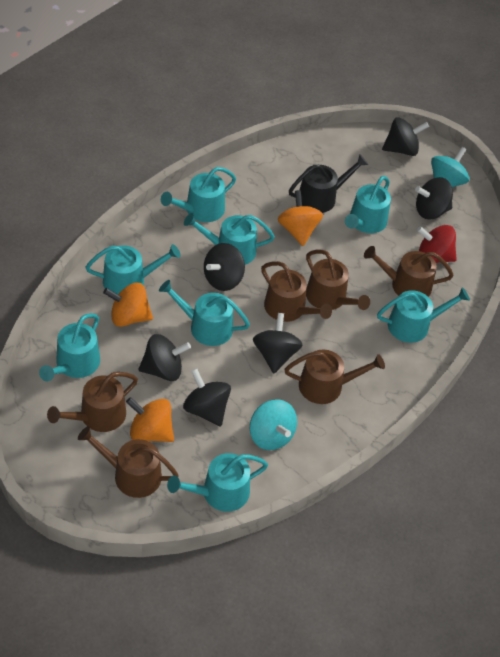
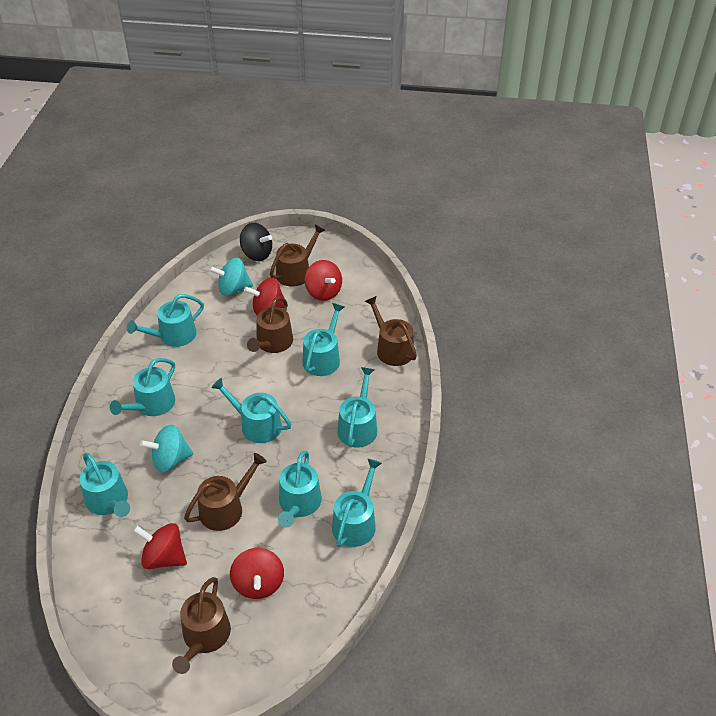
black spinning top: [139,334,191,381] [183,368,231,427] [204,243,245,291] [253,313,302,373] [382,117,429,156] [415,177,453,219] = 6 -> [240,223,272,261] = 1
black watering can: [289,154,368,213] = 1 -> none = 0
brown watering can: [47,372,138,432] [78,426,179,498] [261,261,332,322] [284,349,385,404] [306,250,370,310] [364,246,454,297] = 6 -> [172,577,231,674] [184,453,267,531] [247,297,293,353] [270,225,326,287] [365,296,417,366] = 5
orange spinning top: [103,282,153,327] [126,397,174,442] [277,190,323,246] = 3 -> none = 0
red spinning top: [417,225,457,263] = 1 -> [133,523,187,569] [230,548,284,599] [244,278,288,315] [305,260,342,301] = 4

